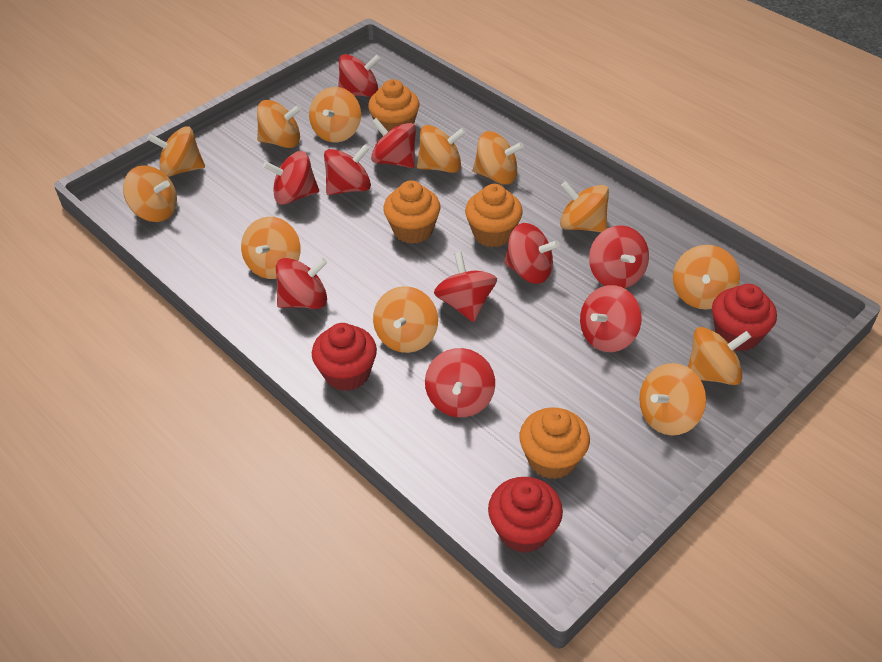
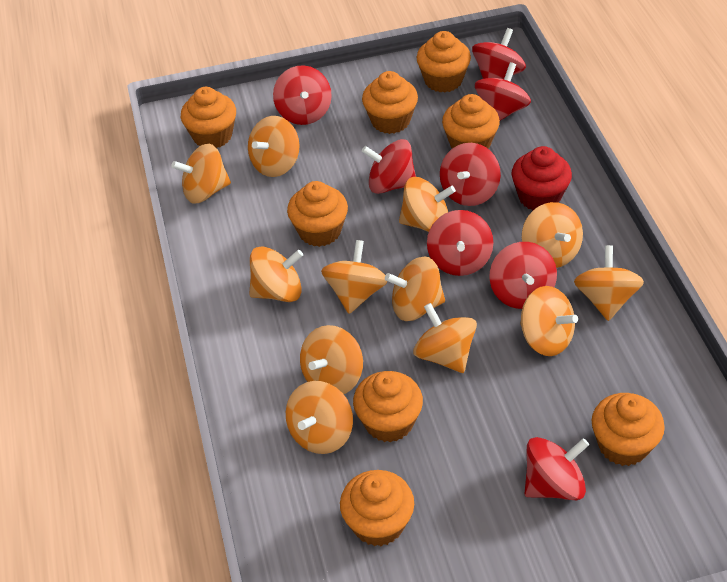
orange cupcake: [368,79,420,133] [384,180,441,244] [465,184,523,247] [520,408,590,479] = 4 -> [181,87,236,148] [287,181,348,247] [340,470,414,546] [353,371,423,442] [362,71,418,134] [417,31,471,92] [442,94,500,149] [591,393,665,466] = 8
red cupcake: [312,323,377,391] [488,477,563,553] [712,284,777,351] = 3 -> [512,146,572,210] = 1
red spinning top: [263,151,319,205] [276,258,327,309] [324,144,371,195] [338,54,381,97] [371,118,416,168] [425,348,495,417] [434,252,497,322] [504,223,560,284] [580,285,642,352] [589,225,649,288] = 10 -> [273,65,332,125] [362,139,416,194] [427,210,493,276] [440,143,501,206] [472,28,526,79] [475,62,531,121] [490,242,557,309] [524,437,589,500] = 8

